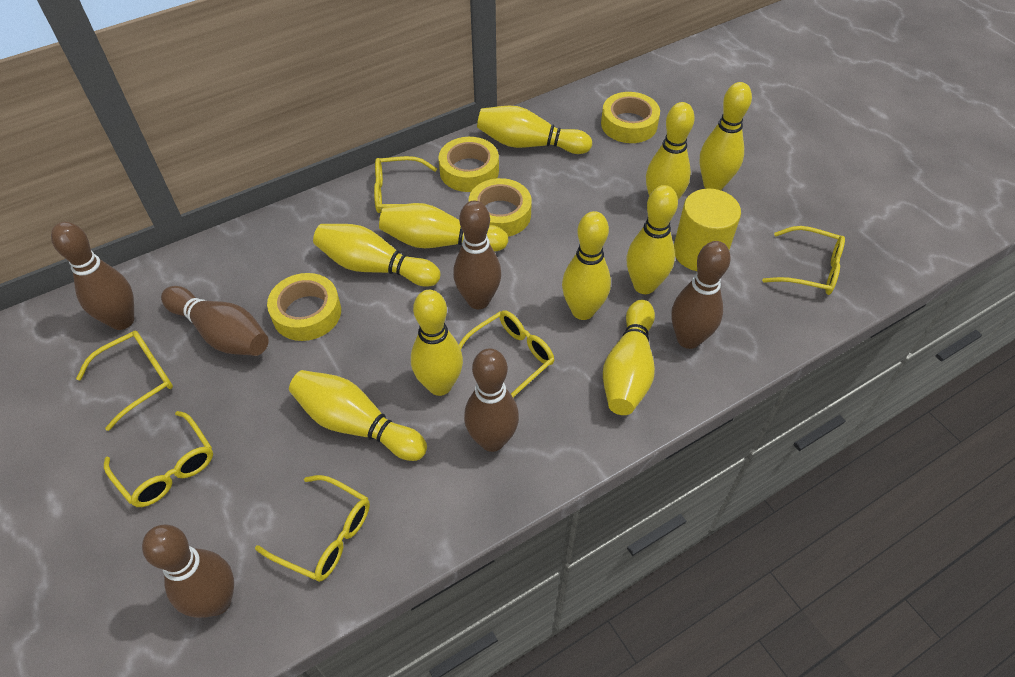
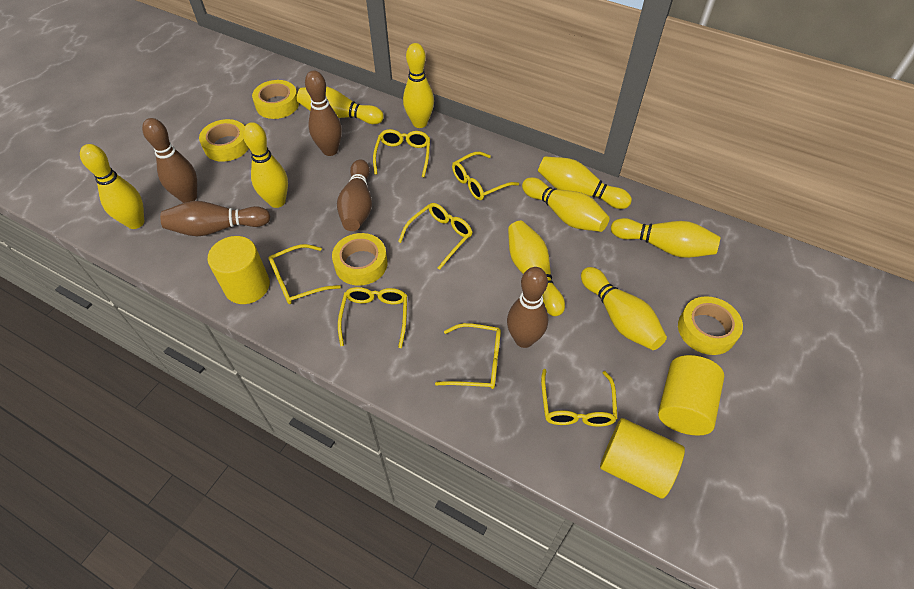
brown bowling pin: [51,222,134,330] [142,525,234,618] [161,286,269,356] [453,200,501,309] [464,348,519,452] [671,241,731,349] = 6 -> [142,118,197,203] [160,201,271,236] [305,71,342,156] [337,159,372,231] [507,267,548,348] = 5
yellow bowling pin: [289,370,427,461] [313,224,440,287] [379,203,509,252] [411,290,463,396] [477,106,592,154] [562,211,611,320] [603,300,655,415] [627,185,678,294] [646,102,695,200] [699,82,752,190] = 10 -> [80,144,144,229] [243,122,288,208] [297,87,384,124] [403,43,434,128] [508,221,565,316] [522,177,610,232] [538,156,632,209] [581,267,667,350] [611,218,720,258] = 9
yellow cylinder: [674,188,741,271] = 1 -> [207,236,270,304] [600,418,685,499] [658,355,724,435] = 3
yellow glasses: [76,331,173,431] [104,411,213,507] [255,475,370,582] [374,156,437,213] [459,310,554,397] [762,226,845,295] = 6 -> [269,244,341,304] [338,287,407,348] [373,129,430,177] [398,203,473,270] [435,323,501,389] [452,152,519,200] [541,369,617,427] = 7

